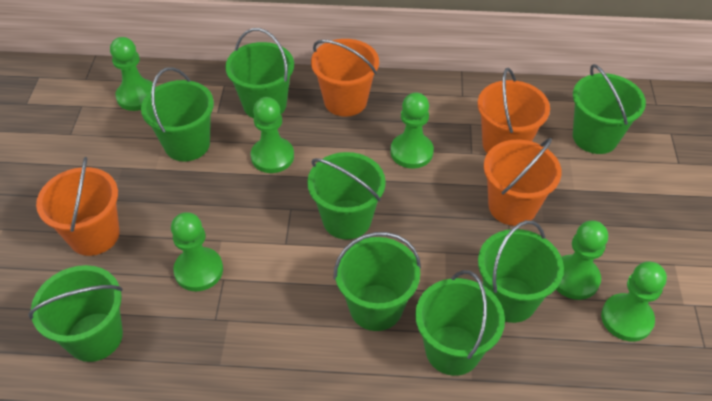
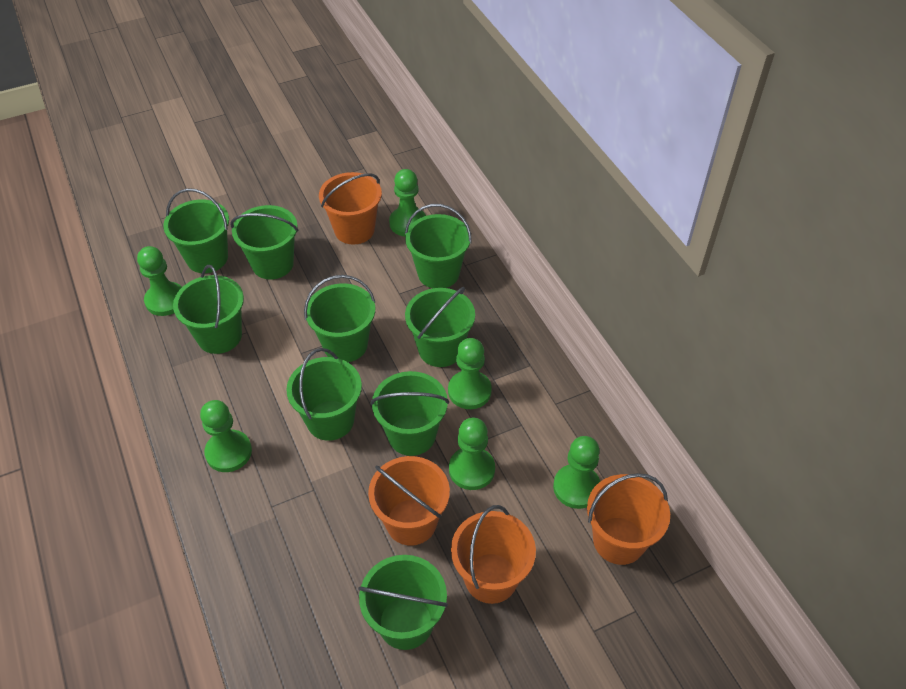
green bucket: [28,265,123,362] [141,67,214,162] [225,28,294,119] [307,152,386,240] [333,232,421,331] [415,270,505,376] [478,220,564,323] [573,64,646,154] = 8 -> [163,188,229,273] [173,265,244,354] [230,205,298,279] [286,348,362,441] [304,275,375,362] [358,555,448,650] [371,371,449,456] [405,204,472,288] [405,287,475,367] = 9

